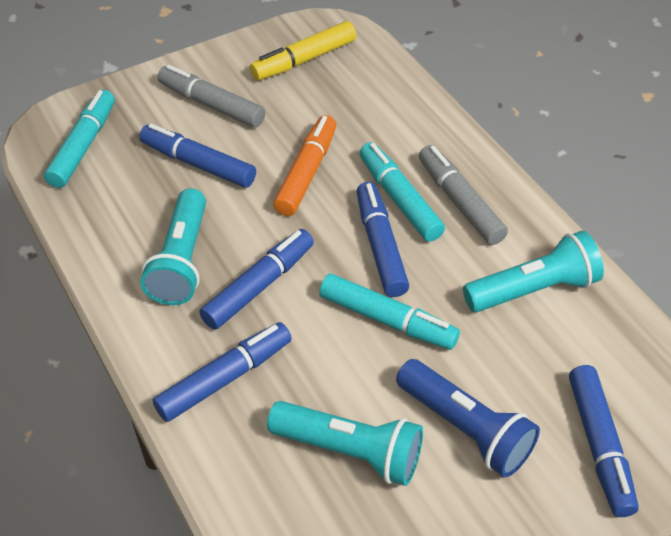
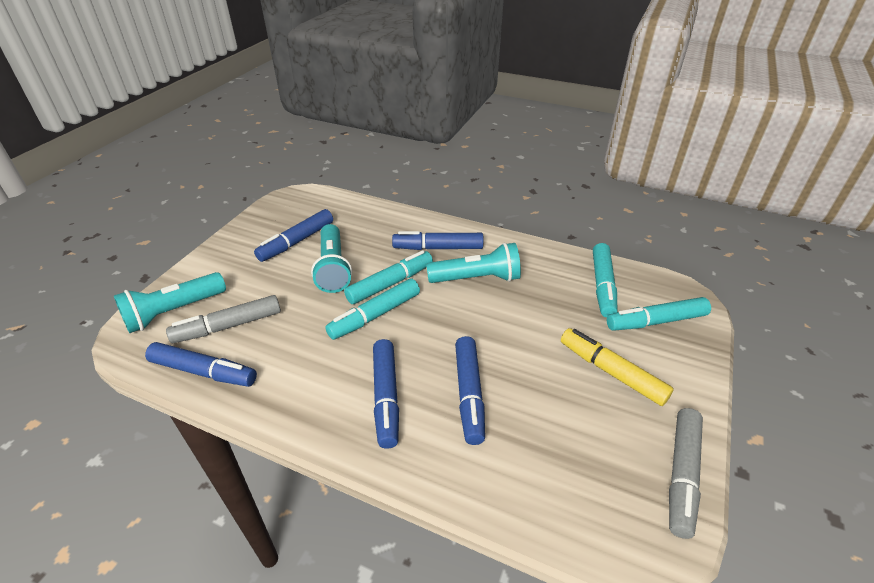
blue flashlight: [396,359,540,477] = 1 -> none = 0
orange marker: [273,115,337,216] = 1 -> none = 0
turquoise marker: [44,90,115,188] [319,273,460,350] [359,142,445,242] = 3 -> [325,279,420,340] [344,250,433,304] [593,243,617,318] [607,297,711,331] = 4

